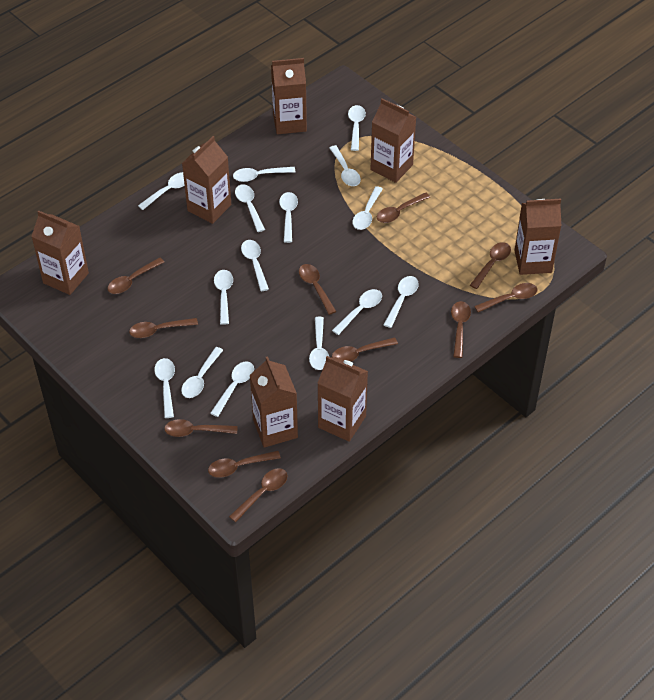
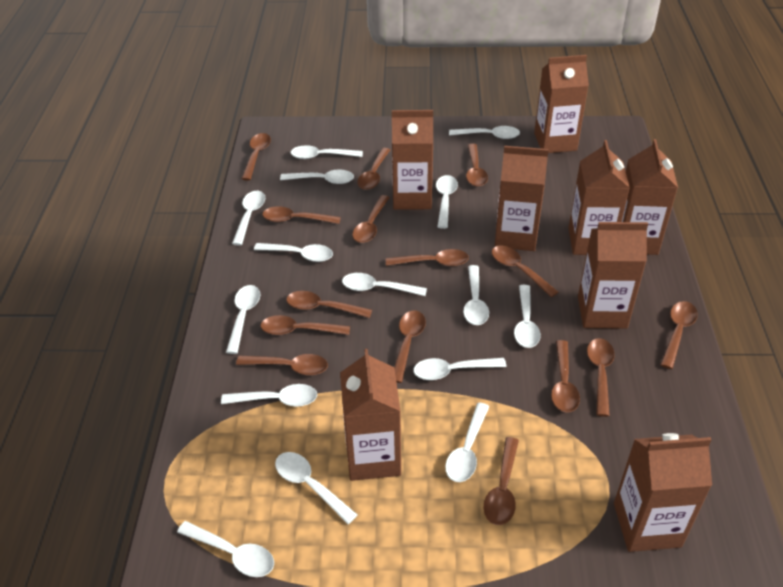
brown carton: [31,211,89,295] [182,136,231,224] [250,356,298,448] [271,58,307,134] [318,356,368,442] [370,98,416,183] [514,199,561,275] = 7 -> [340,349,401,481] [392,110,433,210] [495,146,549,251] [534,55,589,153] [568,140,630,255] [578,222,648,329] [614,433,712,552] [622,139,678,255] = 8
brown spoon: [108,257,164,294] [129,318,198,338] [164,419,237,437] [208,451,281,478] [229,468,287,522] [299,264,337,315] [332,337,398,362] [377,193,430,223] [451,301,471,358] [470,242,511,289] [474,283,538,312] = 11 -> [236,354,328,375] [242,133,271,181] [261,315,350,335] [262,206,341,224] [286,291,372,318] [352,195,390,243] [357,148,390,190] [386,249,469,267] [394,311,426,383] [466,143,488,187] [484,437,519,525] [492,245,558,297] [551,340,580,413] [587,338,615,417] [660,301,698,369] = 15

